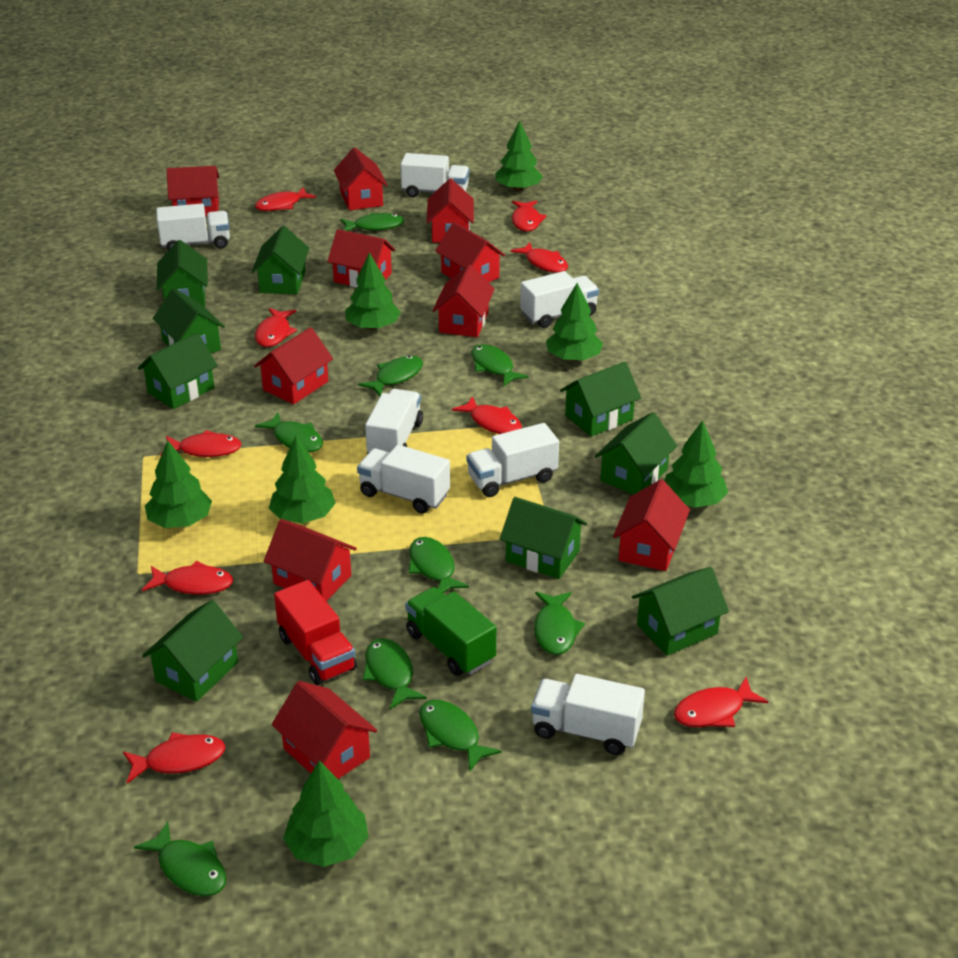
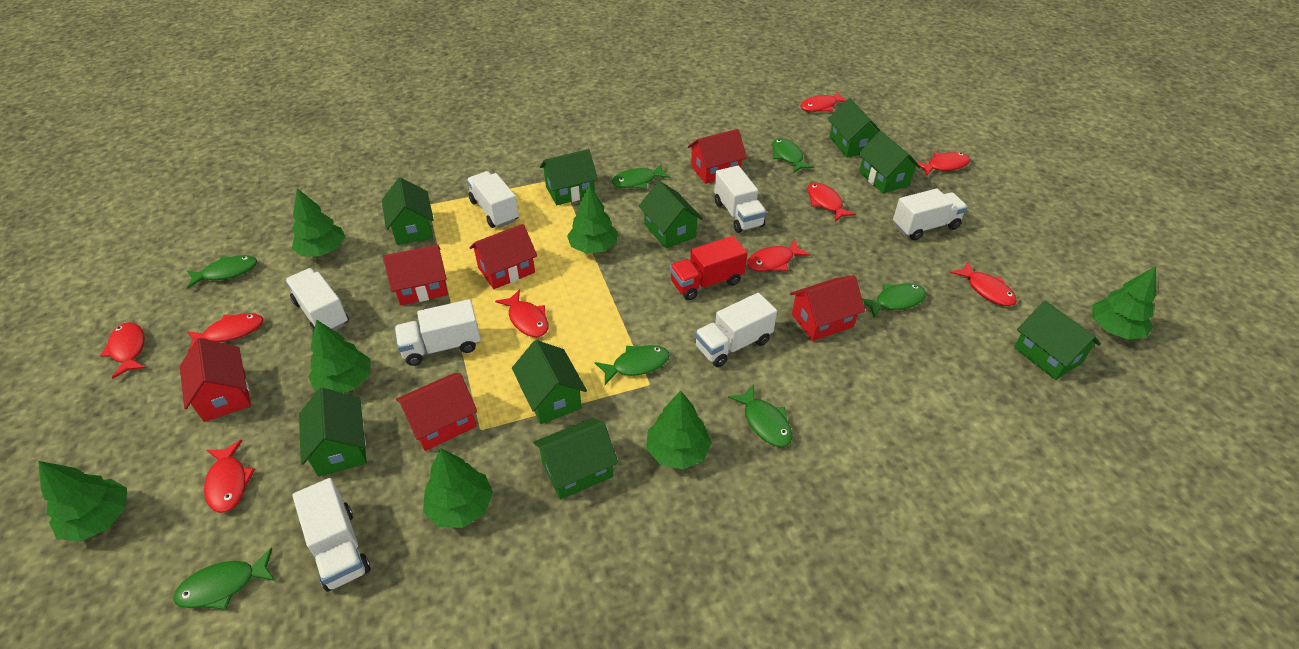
green fish: [134,821,227,896] [255,413,323,452] [340,213,404,231] [358,356,423,396] [363,638,427,709] [409,537,469,593] [419,700,501,772] [471,344,529,387] [534,592,585,655] = 9 -> [173,548,275,609] [186,255,257,289] [595,345,670,385] [612,164,670,189] [728,385,793,447] [772,138,814,173] [862,284,926,318] = 7
green truck: [405,587,496,676] = 1 -> none = 0
red house: [167,166,219,217] [254,327,333,404] [264,519,357,601] [272,681,377,779] [327,229,396,288] [334,148,388,210] [427,179,474,243] [432,265,494,337] [435,222,505,283] [613,479,690,571] = 10 -> [180,338,251,422] [383,244,448,305] [396,373,477,451] [469,224,537,289] [688,129,747,184] [790,275,865,341] = 6

